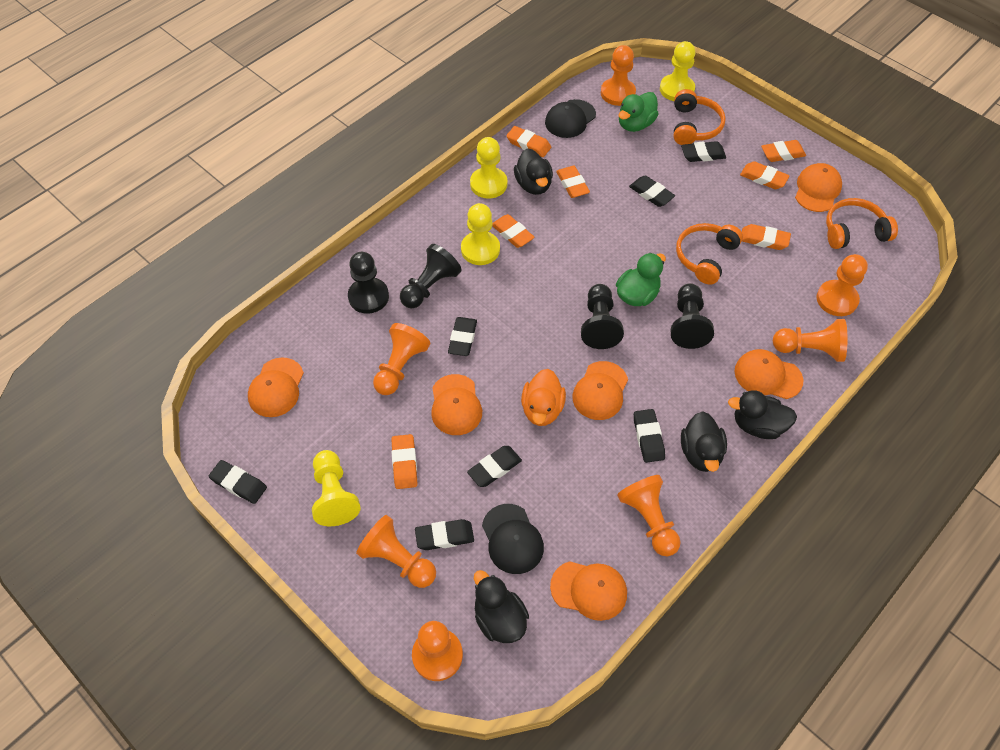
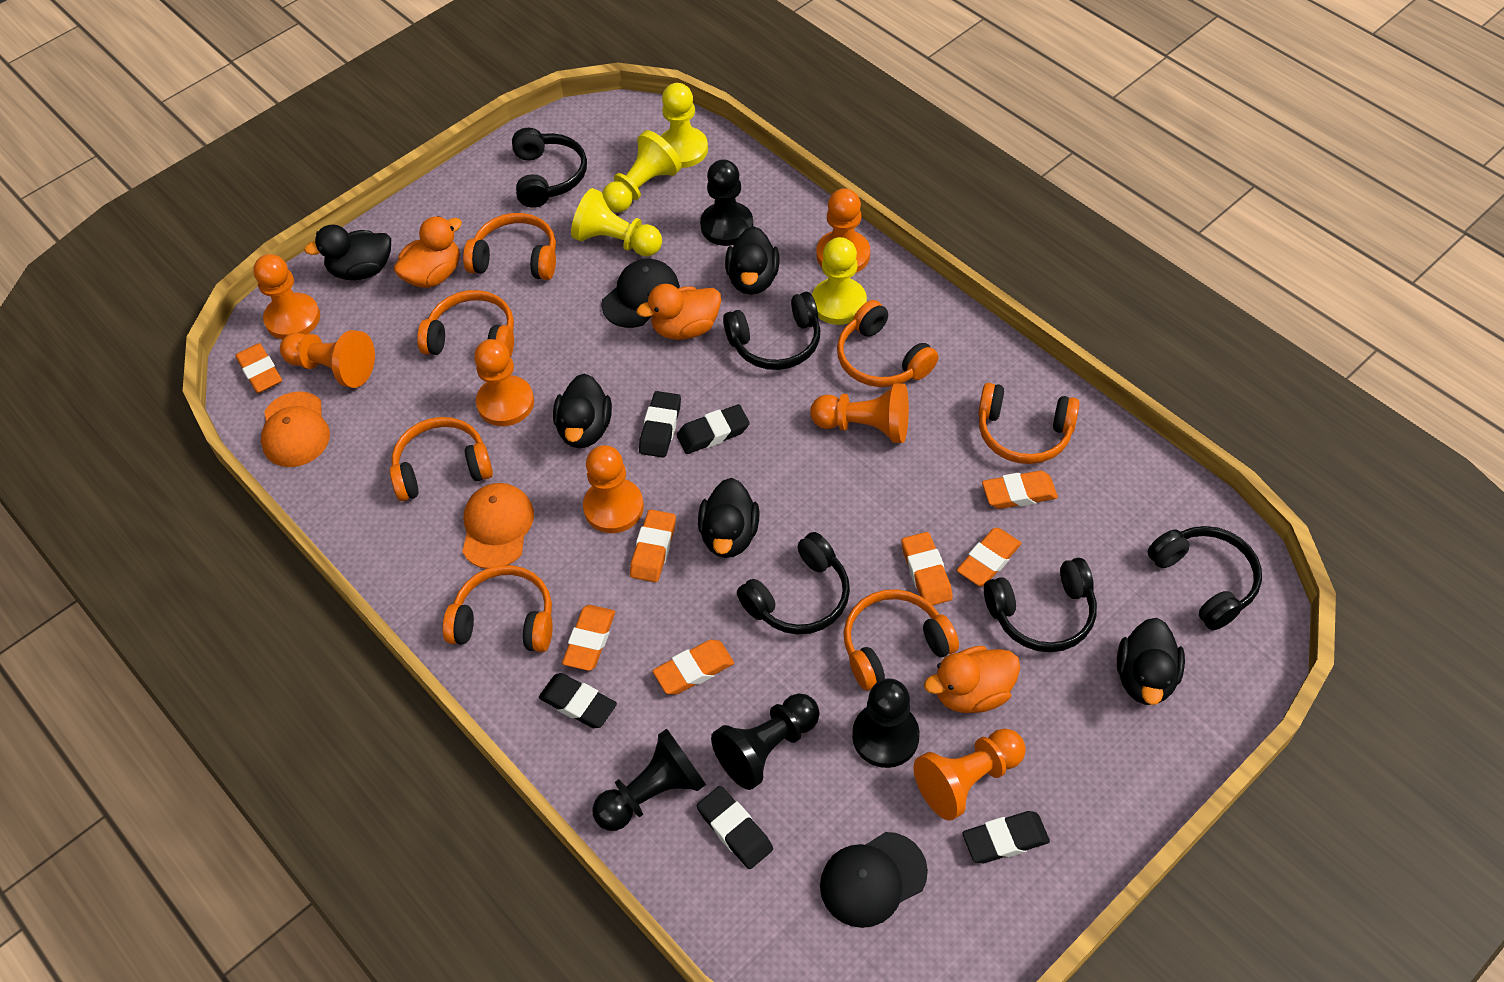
black duck: [474,570,529,643] [514,148,553,195] [681,412,727,472] [728,390,797,439] = 4 -> [304,225,391,280] [553,374,612,448] [698,478,759,558] [725,226,780,295] [1117,618,1185,705] = 5
black eraser: [209,460,267,504] [415,519,474,550] [448,317,477,356] [467,446,522,487] [629,175,675,207] [634,409,665,463] [681,141,726,162] = 7 -> [539,673,617,728] [639,391,681,458] [677,404,750,454] [697,786,773,869] [962,811,1050,863] = 5
black headphones: none = 0 -> [512,128,587,208] [723,292,820,370] [737,532,850,635] [984,558,1097,652] [1148,526,1262,630] = 5
green duck: [616,253,666,306] [619,92,659,132] = 2 -> none = 0
orange cap: [248,358,304,417] [431,374,482,435] [550,561,627,621] [572,361,628,420] [735,349,803,399] [795,163,842,212] = 6 -> [261,391,330,467] [462,483,534,569] = 2
orange duck: [521,369,566,426] = 1 -> [394,216,462,288] [637,284,721,340] [924,646,1020,713] = 3
orange headphones: [674,89,726,145] [676,223,743,285] [826,198,898,249] = 3 -> [390,417,493,501] [417,290,514,357] [443,565,553,652] [463,213,556,280] [837,300,939,387] [844,589,959,690] [978,383,1080,464] = 7

